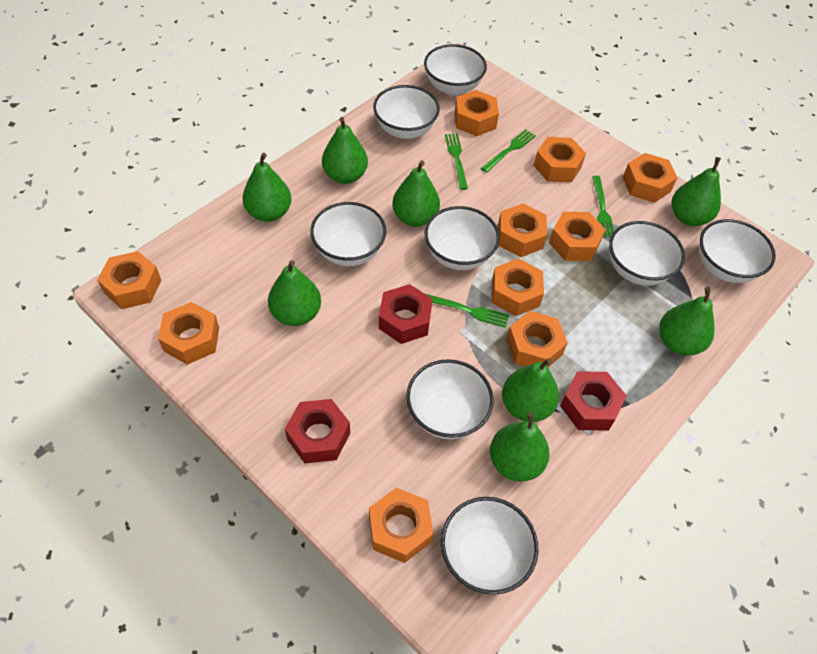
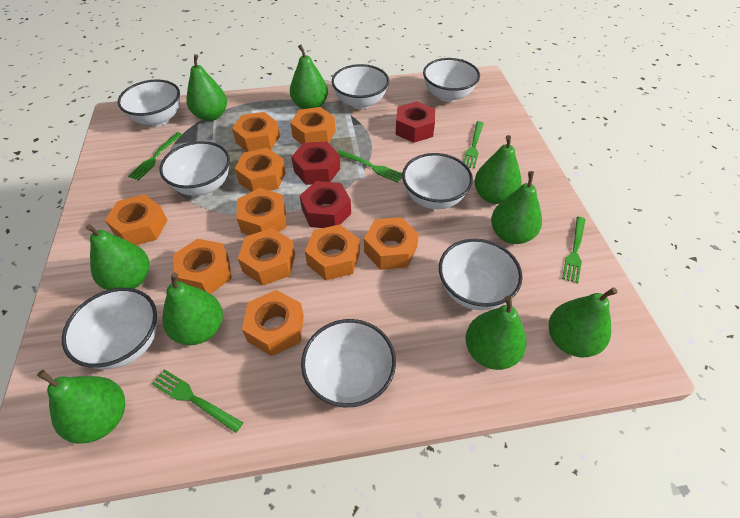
green fork: [426,294,509,328] [445,134,468,190] [481,129,536,173] [592,176,614,238] = 4 -> [128,132,183,181] [152,369,243,433] [338,150,402,183] [463,121,484,169] [562,217,586,284] = 5
green pear: [242,153,292,222] [268,260,321,326] [322,117,368,184] [392,161,440,227] [490,412,550,482] [502,358,559,422] [659,287,715,356] [672,157,721,226] = 8 -> [37,370,125,444] [85,224,149,290] [162,273,223,345] [187,54,227,121] [290,44,328,109] [465,296,527,370] [474,135,522,204] [491,171,542,244] [549,287,618,357] = 9

